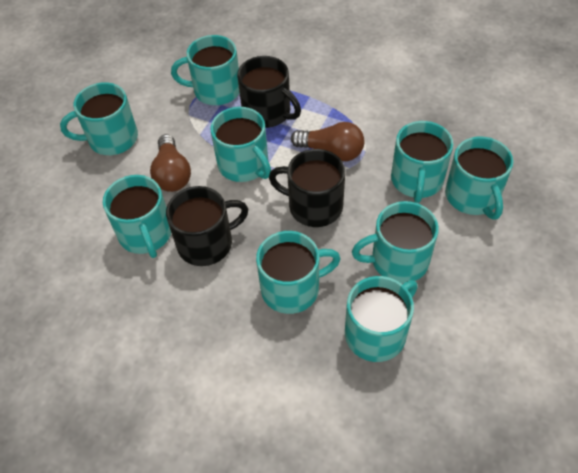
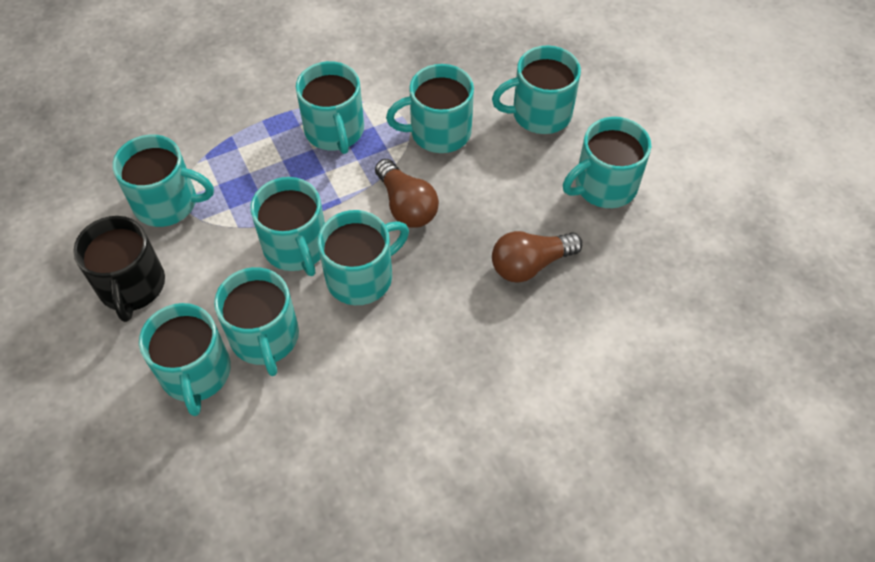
black mug: [166,186,248,266] [237,56,301,128] [269,149,345,227] = 3 -> [73,216,165,322] = 1

